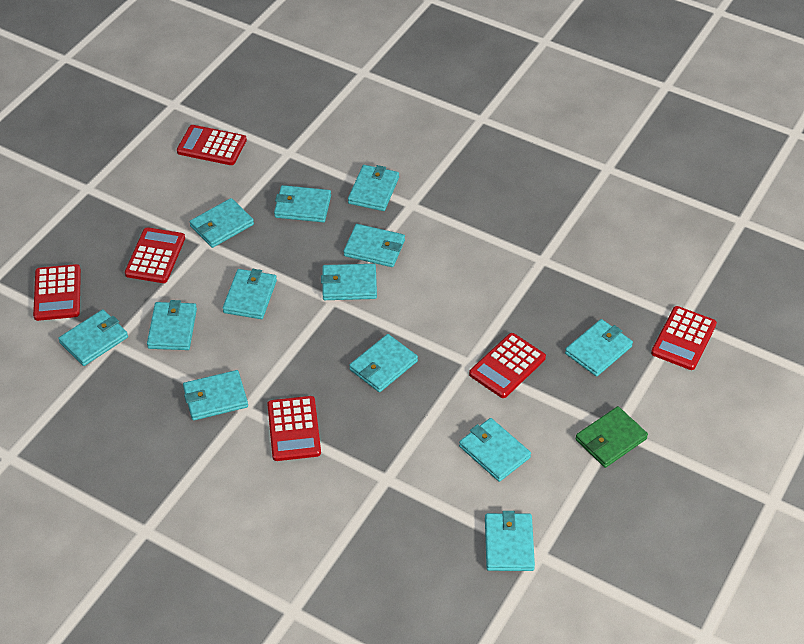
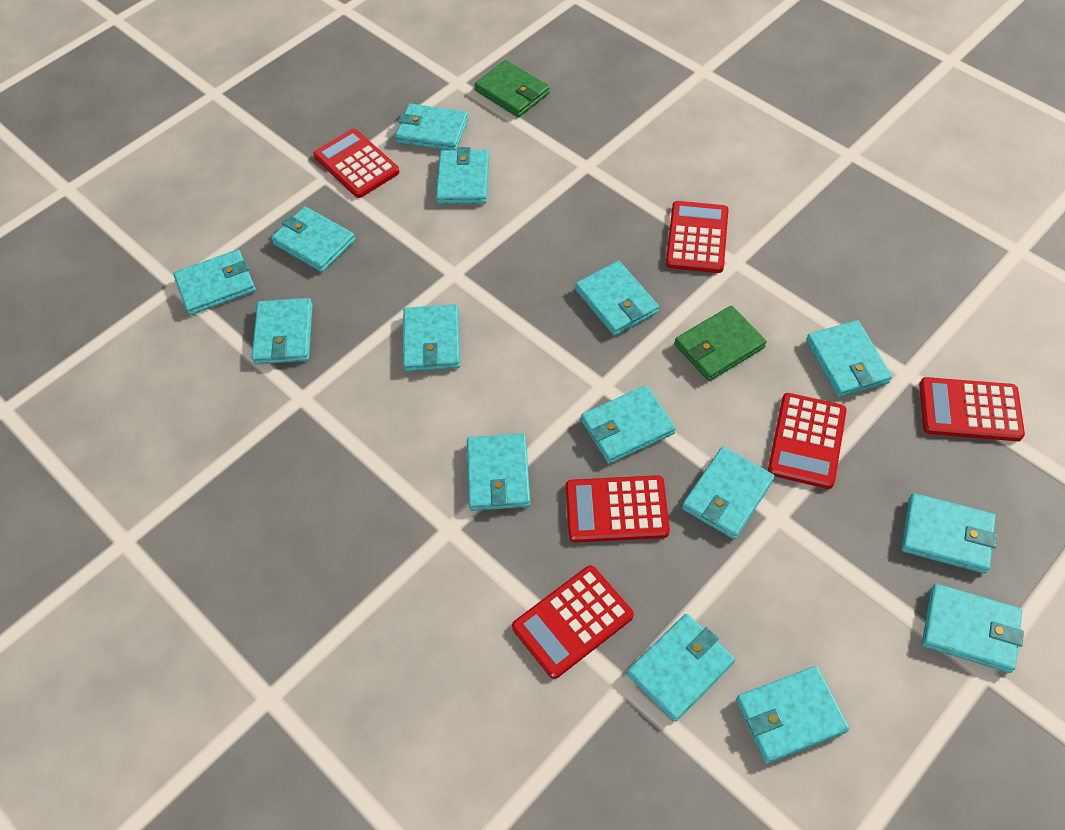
green wallet: [575,406,648,468] = 1 -> [474,60,550,117] [674,306,767,381] = 2
turquoise wallet: [58,310,128,366] [147,300,197,350] [183,370,248,421] [190,198,254,248] [223,269,277,319] [274,185,331,222] [321,264,377,300] [344,224,405,267] [348,165,399,211] [349,334,418,392] [459,418,531,482] [485,511,535,571] [565,319,633,376] = 13 -> [173,249,256,315] [252,298,313,364] [271,206,355,272] [395,104,468,150] [403,304,460,372] [436,147,489,204] [467,433,531,511] [575,261,659,336] [581,385,676,464] [627,614,735,722] [682,447,775,539] [736,666,849,764] [806,320,892,397] [901,493,997,573] [922,584,1024,673] = 15

